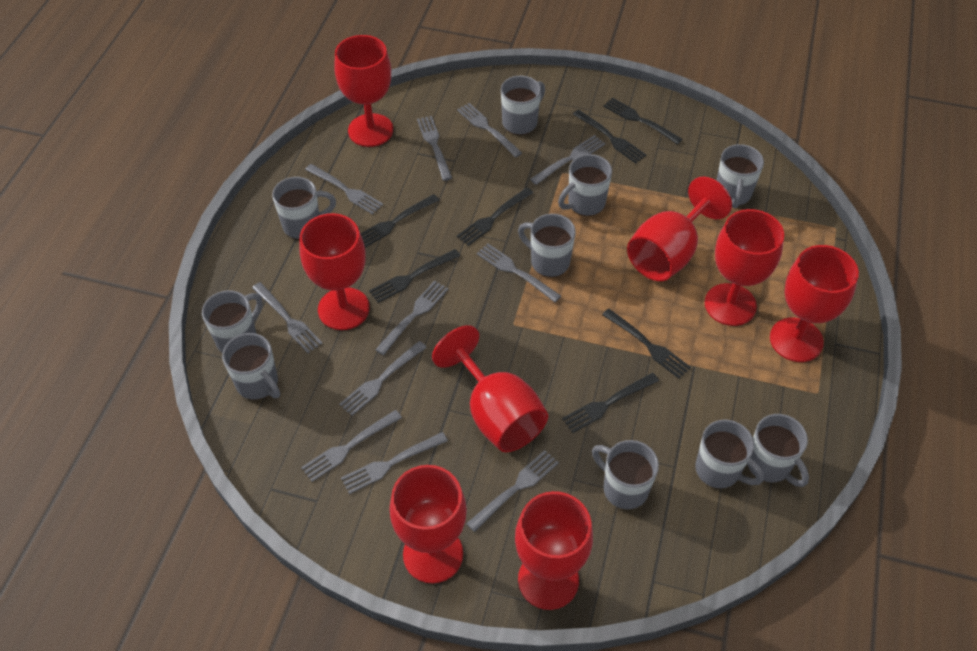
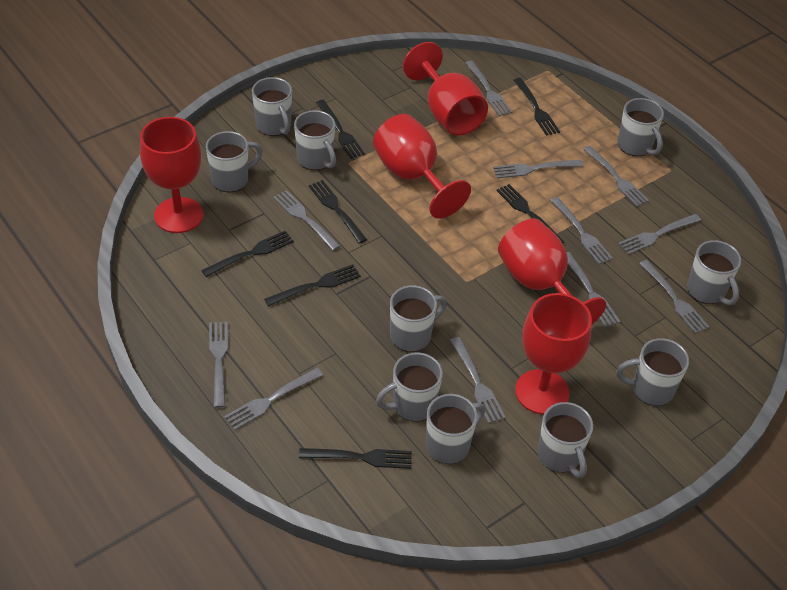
red goblet: [300,213,370,330] [334,35,393,147] [390,465,467,584] [432,325,548,452] [515,491,593,610] [627,177,732,281] [705,209,784,326] [770,245,859,362] = 8 -> [140,117,203,233] [373,114,471,219] [403,42,488,135] [498,219,606,324] [515,293,592,415] = 5

